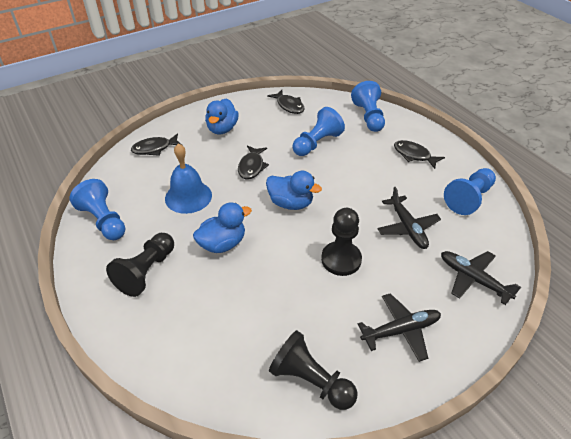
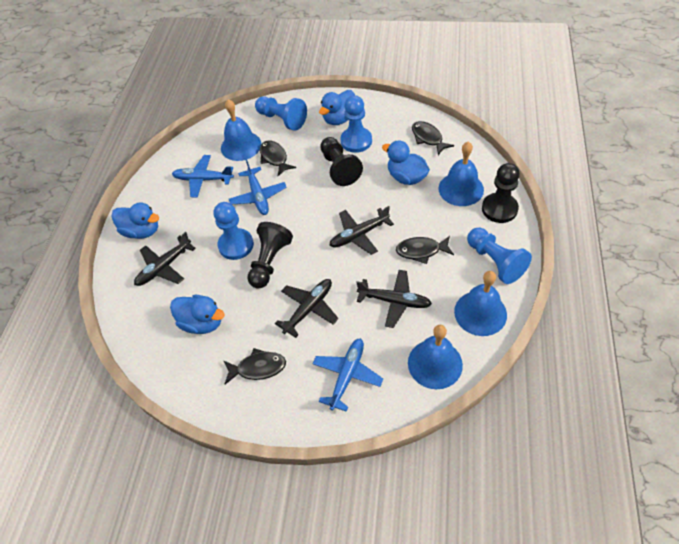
black plane: [358,293,441,362] [377,187,441,249] [441,251,521,305] = 3 -> [134,232,196,286] [275,279,338,338] [329,206,394,255] [356,270,432,328] = 4
blue bell: [165,143,212,214] = 1 -> [221,99,262,161] [408,325,463,389] [438,142,484,206] [454,271,507,336] = 4
blue duck: [193,202,252,253] [205,98,238,134] [266,171,322,210] = 3 -> [111,202,159,239] [170,295,225,334] [319,90,355,125] [382,140,430,185] = 4
blue plane: none = 0 -> [172,155,234,198] [229,160,287,215] [313,338,383,412] = 3

